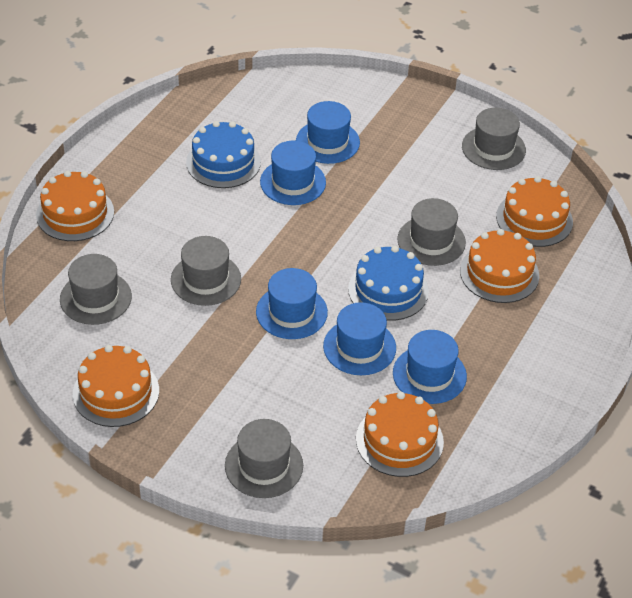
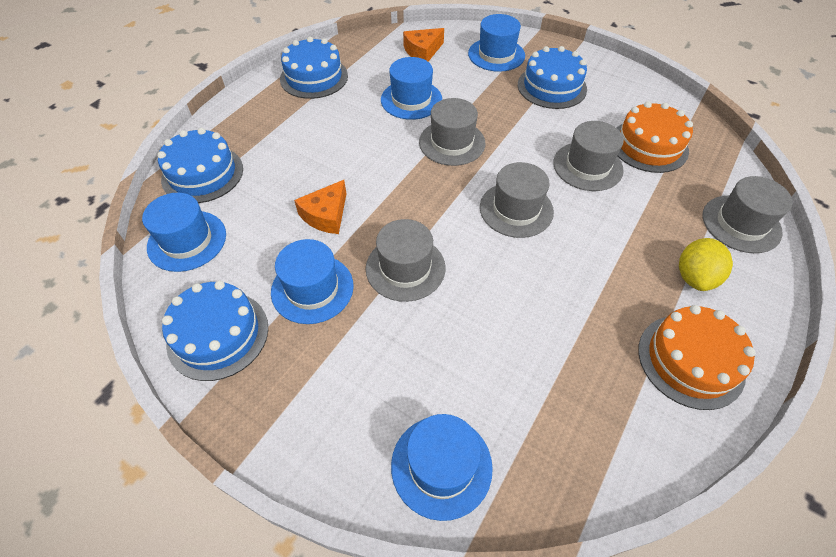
blue cake: [186,121,261,188] [348,246,429,321] = 2 -> [157,128,243,203] [162,281,268,381] [280,37,348,99] [518,46,587,109] = 4
orange cake: [36,171,114,241] [73,345,159,427] [356,392,444,477] [460,229,539,303] [496,176,573,247] = 5 -> [617,101,693,173] [638,305,756,410] = 2
orange cheese: none = 0 -> [294,180,346,234] [403,28,444,62] = 2
yellow lemon: none = 0 -> [679,238,733,291] = 1

